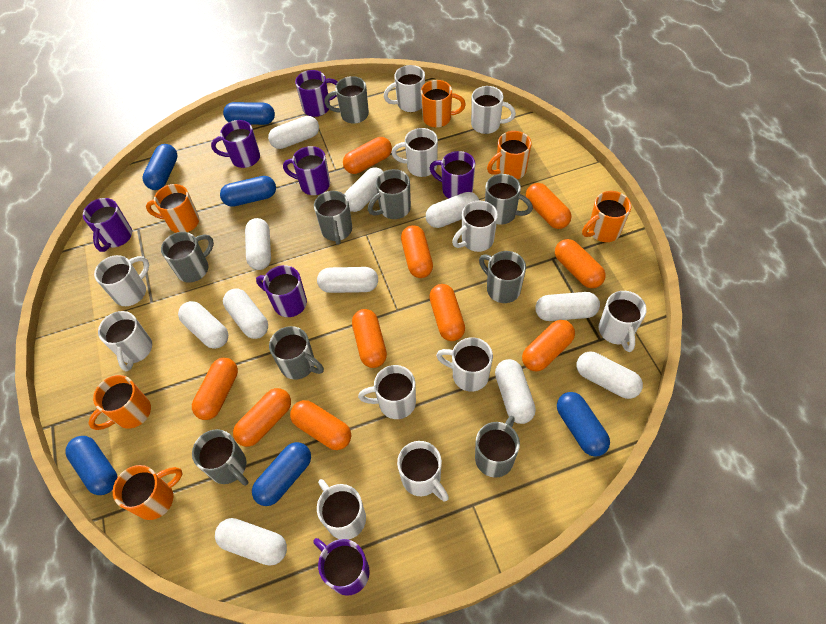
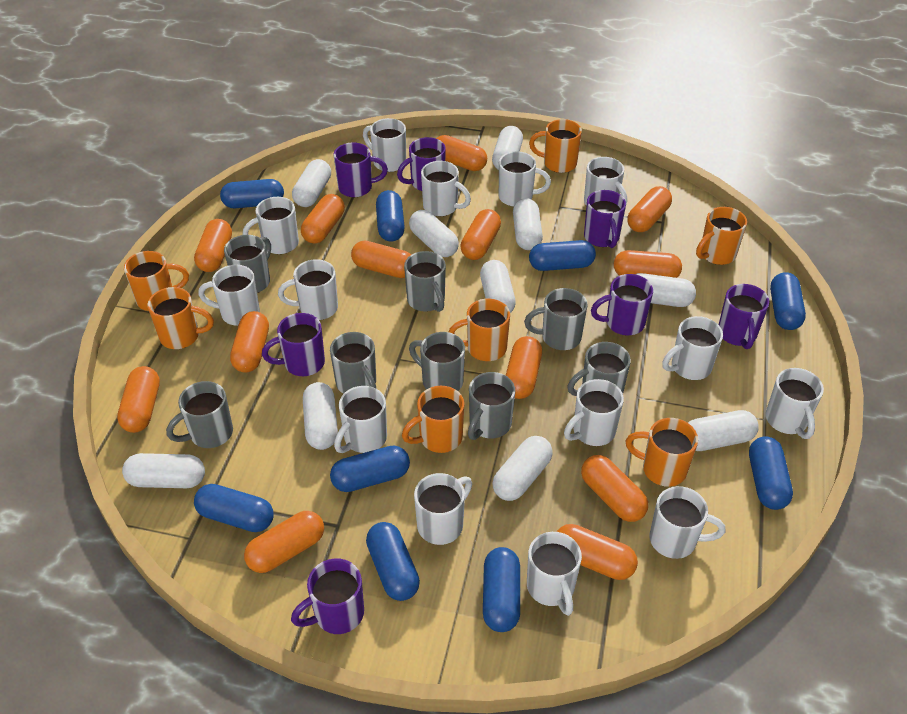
blue capsule: [65,436,118,495] [143,144,178,190] [220,176,276,207] [223,102,275,125] [252,442,311,506] [557,392,610,457] = 6 -> [194,484,273,532] [220,179,284,208] [330,446,410,492] [366,522,420,601] [376,190,405,241] [483,547,520,632] [529,240,596,271] [749,436,793,510] [770,272,806,330] = 9
grey mug: [161,232,214,283] [192,429,248,486] [269,326,324,380] [314,191,352,245] [324,76,369,124] [368,169,411,219] [475,416,520,478] [479,251,526,303] [485,174,533,224] = 9 -> [166,381,233,448] [224,235,271,293] [330,332,377,394] [404,251,446,312] [409,332,465,391] [468,372,515,440] [524,288,587,350] [567,342,631,396] = 8
orange capsule: [192,358,238,420] [233,388,291,447] [290,400,351,450] [343,137,392,174] [352,309,387,368] [401,225,433,278] [429,284,465,341] [522,320,575,372] [526,183,572,229] [555,239,606,288] = 10 -> [117,366,160,433] [194,219,232,272] [230,311,269,373] [244,511,324,573] [301,194,345,244] [351,241,411,278] [436,135,487,171] [460,209,501,260] [506,336,542,399] [556,524,638,580] [581,455,648,522] [614,250,682,278] [627,186,672,232] = 13
orange mug: [88,375,151,430] [113,465,183,520] [146,184,199,233] [421,80,466,128] [487,131,532,179] [582,191,631,242] = 6 -> [124,251,189,311] [147,287,214,349] [402,386,464,453] [449,299,510,361] [529,119,582,173] [626,418,698,487] [696,207,747,265] = 7
white capsule: [178,301,228,349] [215,518,287,566] [223,289,268,339] [245,218,271,270] [268,116,319,149] [317,267,378,293] [344,167,384,212] [426,192,480,228] [495,359,536,424] [535,292,600,321] [577,352,643,399] = 11 -> [122,453,205,488] [292,159,331,207] [303,382,338,450] [409,210,459,257] [480,260,516,313] [492,126,523,170] [492,436,553,501] [513,198,543,250] [636,273,696,307] [688,410,759,451] = 10
white mug: [94,255,149,306] [98,311,152,371] [317,479,366,540] [358,365,416,419] [383,65,425,112] [392,128,438,177] [397,441,449,501] [436,337,493,392] [452,201,498,252] [471,86,516,134] [599,291,647,352] = 11 -> [198,265,260,326] [243,197,299,254] [278,259,338,320] [334,386,387,453] [363,118,406,172] [414,473,472,545] [421,161,471,216] [499,151,551,207] [527,532,582,616] [564,379,624,446] [584,157,627,206] [649,486,726,559] [662,316,723,380] [765,368,824,439] = 14

